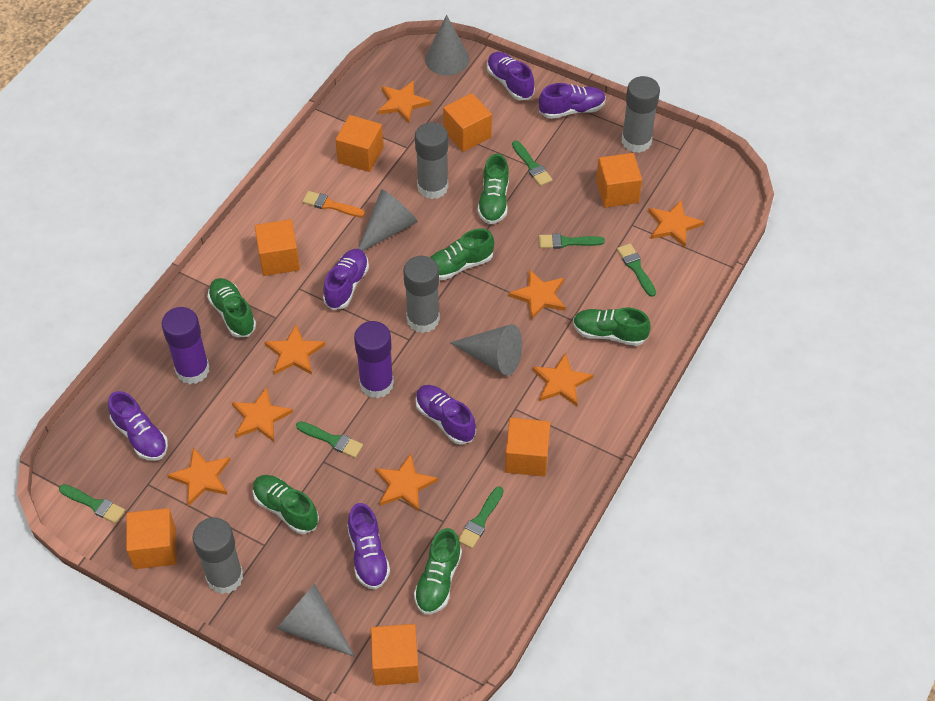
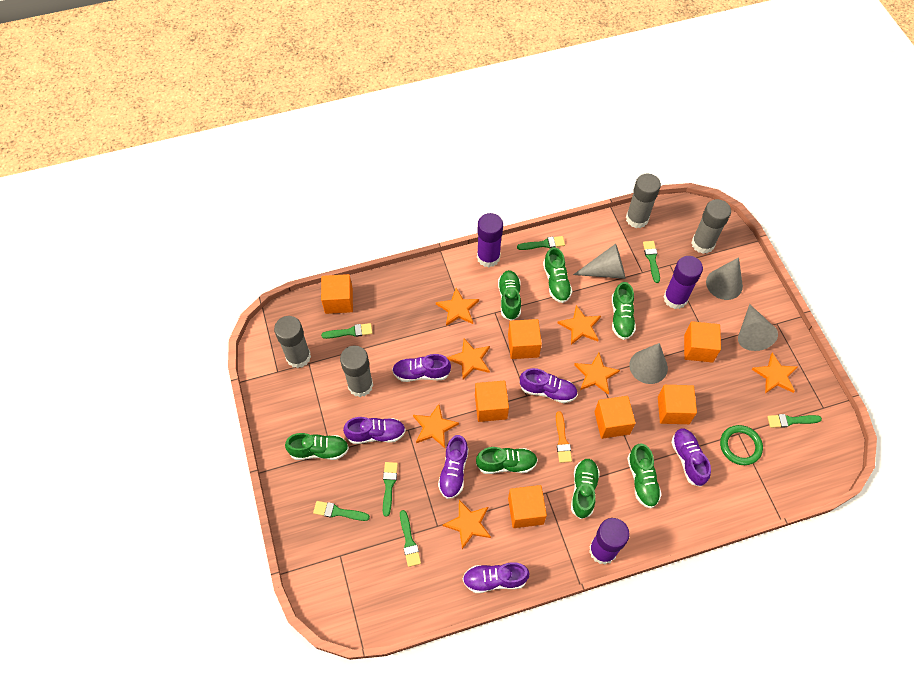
green brush: [59,484,125,524] [296,421,363,458] [459,486,504,549] [512,141,553,186] [539,234,605,249] [617,243,656,297] = 6 -> [313,501,370,521] [321,323,372,339] [383,462,398,517] [400,510,421,567] [517,236,565,250] [643,241,660,283] [767,414,822,428] = 7
green ring: none = 0 -> [720,425,763,465] = 1
green shoe: [207,278,256,338] [253,475,319,534] [414,528,462,614] [430,228,494,280] [477,154,509,224] [573,307,651,346] = 6 -> [285,433,349,460] [476,447,538,474] [498,270,521,321] [543,247,572,303] [571,459,600,519] [612,282,636,340] [627,444,662,508] = 7
orange star: [167,447,230,506] [232,387,293,442] [265,325,325,375] [375,454,438,512] [378,81,431,123] [509,269,566,320] [532,353,593,406] [648,200,704,247] = 8 -> [413,404,459,448] [436,288,479,326] [443,500,491,549] [447,338,490,379] [558,305,601,345] [574,353,620,394] [751,353,798,393] = 7
purple glue stick: [162,307,210,384] [354,321,394,398] = 2 -> [477,213,503,267] [589,518,630,565] [663,256,703,309] = 3

